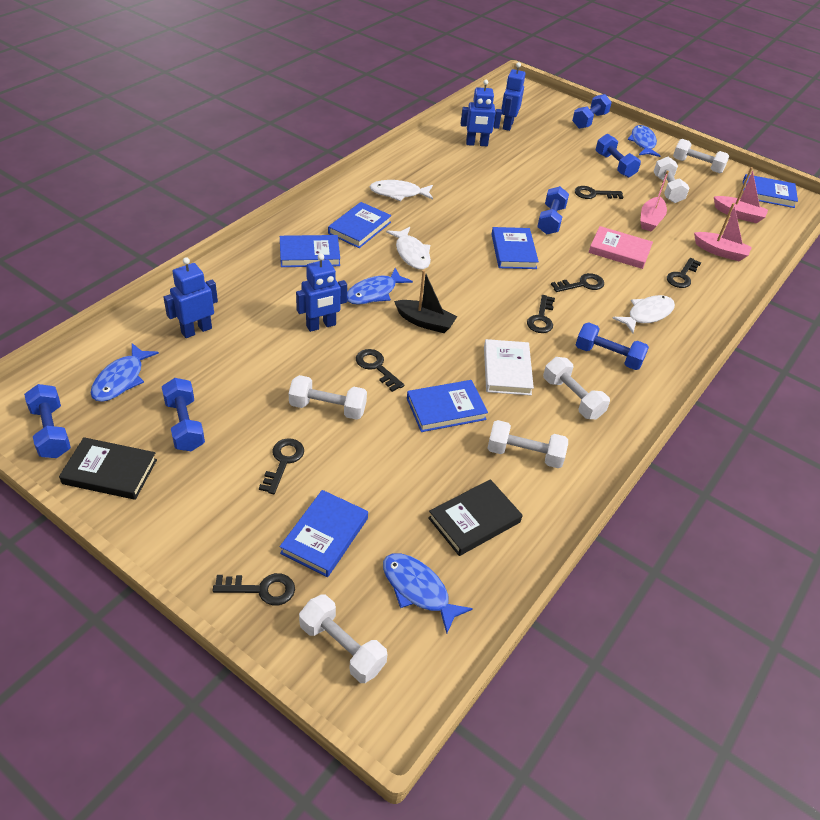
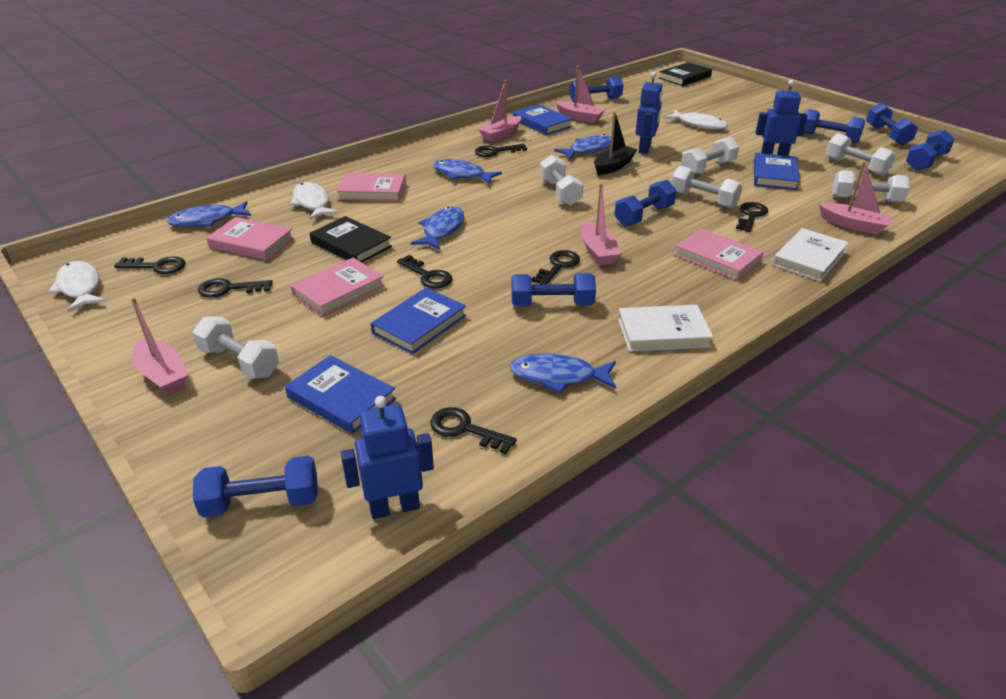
blue book: [280,235,340,267] [280,490,368,577] [328,202,391,248] [407,380,488,432] [491,227,539,269] [743,174,798,208] = 6 -> [285,355,396,434] [371,288,466,354] [513,104,573,135] [754,153,799,190] = 4
blue dumbbell: [24,384,71,458] [162,378,205,451] [537,186,569,235] [572,94,612,129] [576,323,649,370] [596,134,641,178] = 6 -> [193,456,318,518] [511,273,596,307] [570,76,623,102] [614,180,677,226] [804,109,865,143] [866,103,918,145] [906,130,955,171] = 7
blue fish: [91,343,159,402] [347,268,413,305] [383,553,473,634] [627,125,660,157] = 4 -> [167,201,251,227] [411,207,464,249] [433,159,502,184] [509,353,616,393] [554,134,611,159] = 5
blue robot: [163,257,218,338] [296,254,347,332] [460,80,502,146] [501,62,525,131] = 4 -> [341,396,434,519] [635,72,663,154] [755,80,808,156] = 3
pink boat: [640,171,669,232] [694,203,752,261] [714,167,768,223] = 3 -> [131,297,188,394] [478,80,521,142] [556,66,605,123] [581,183,620,265] [819,161,893,235] = 5
pink book: [589,226,653,269] = 1 -> [206,217,294,260] [291,258,385,316] [337,173,406,201] [674,228,764,281] = 4
white book: [484,339,534,395] = 1 -> [618,305,713,351] [773,228,849,281] = 2

